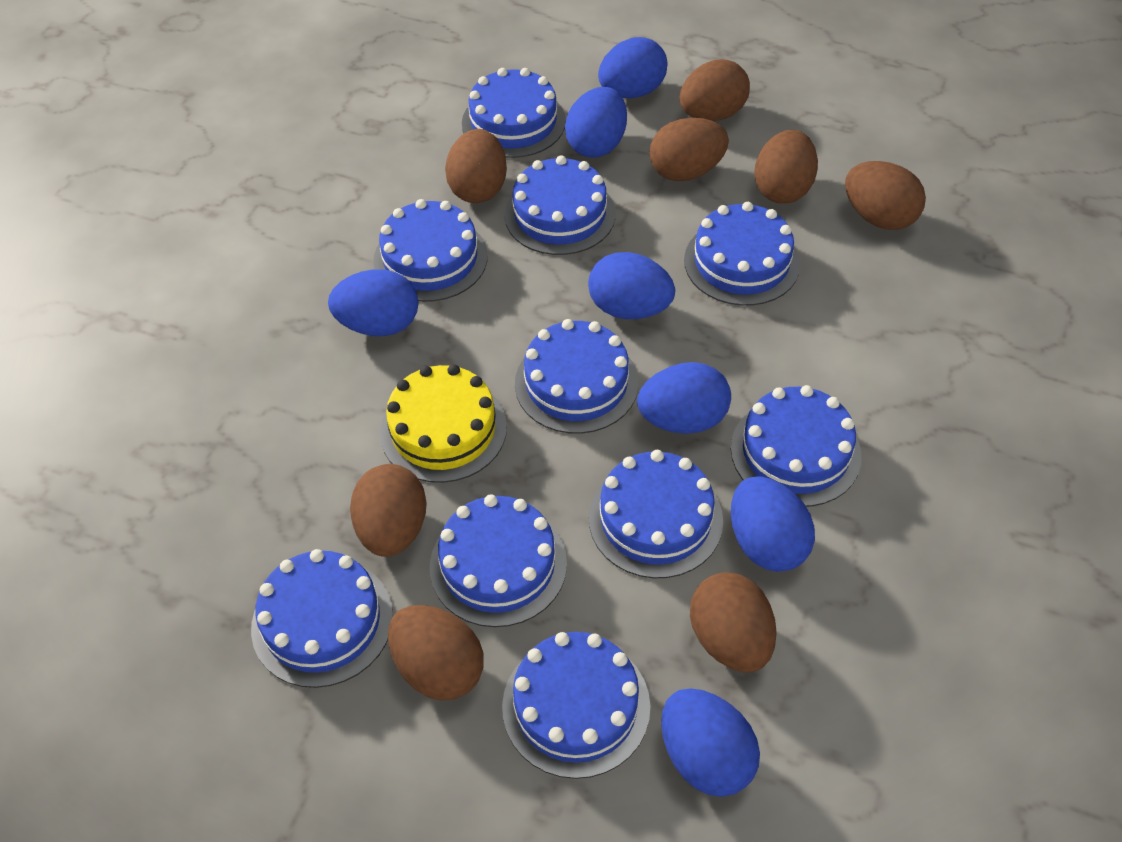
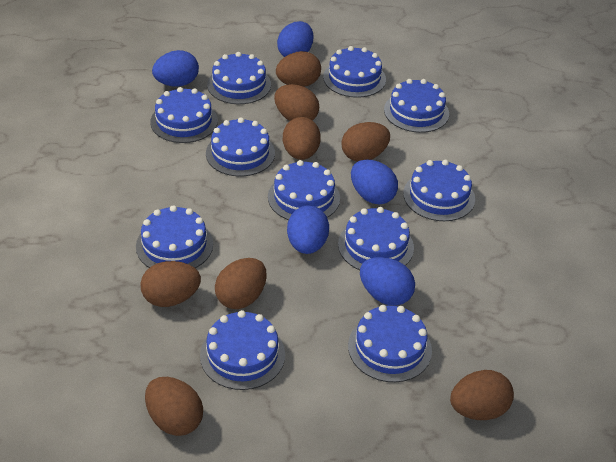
blue cake: [251,549,393,688] [373,199,488,302] [430,494,567,627] [462,68,566,158] [502,632,650,779] [505,155,615,255] [515,319,638,434] [589,450,723,578] [684,202,800,306] [731,385,862,507] = 10 -> [136,205,213,268] [150,87,218,143] [200,310,285,390] [206,118,275,176] [207,52,271,104] [268,160,340,220] [323,46,386,98] [338,207,414,270] [348,305,432,382] [384,79,449,133] [403,160,475,221] = 11
blue egg: [328,269,418,336] [565,87,627,158] [588,252,675,319] [598,37,668,98] [637,362,731,434] [661,688,760,797] [731,476,815,572] = 7 -> [152,50,199,87] [277,21,313,57] [287,205,329,254] [351,159,398,205] [360,257,415,306] = 5
yellow cake: [380,364,507,483] = 1 -> none = 0

